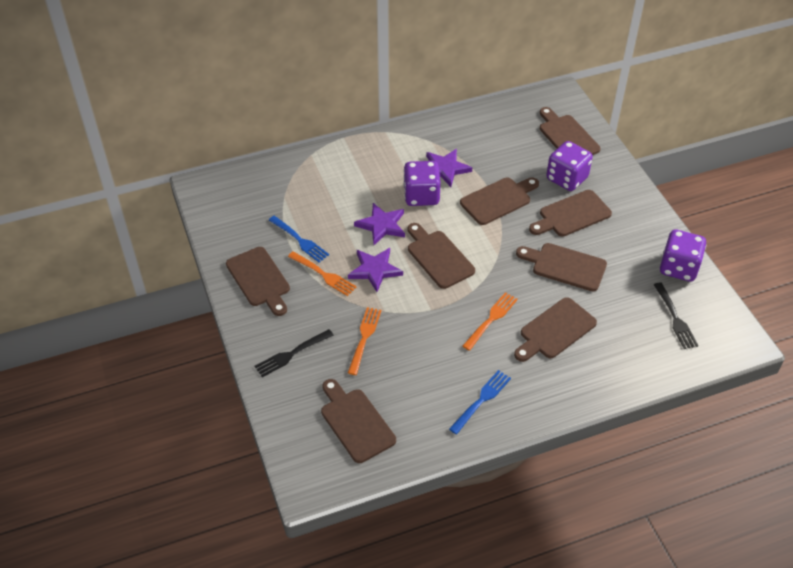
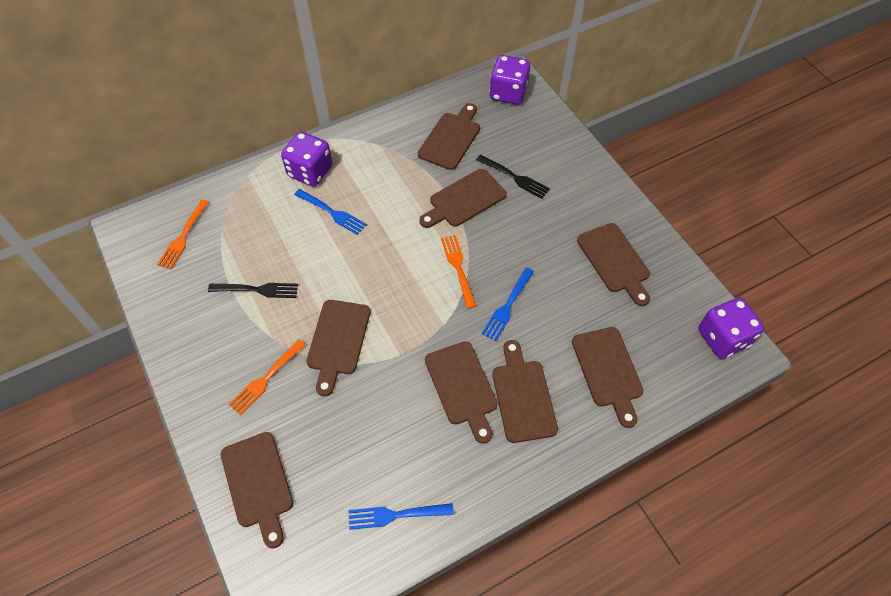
blue fork: [269,216,329,262] [449,370,511,434] = 2 -> [294,189,367,235] [349,503,454,530] [482,267,534,341] = 3
purple star: [348,248,403,292] [354,203,405,245] [426,149,472,187] = 3 -> none = 0

